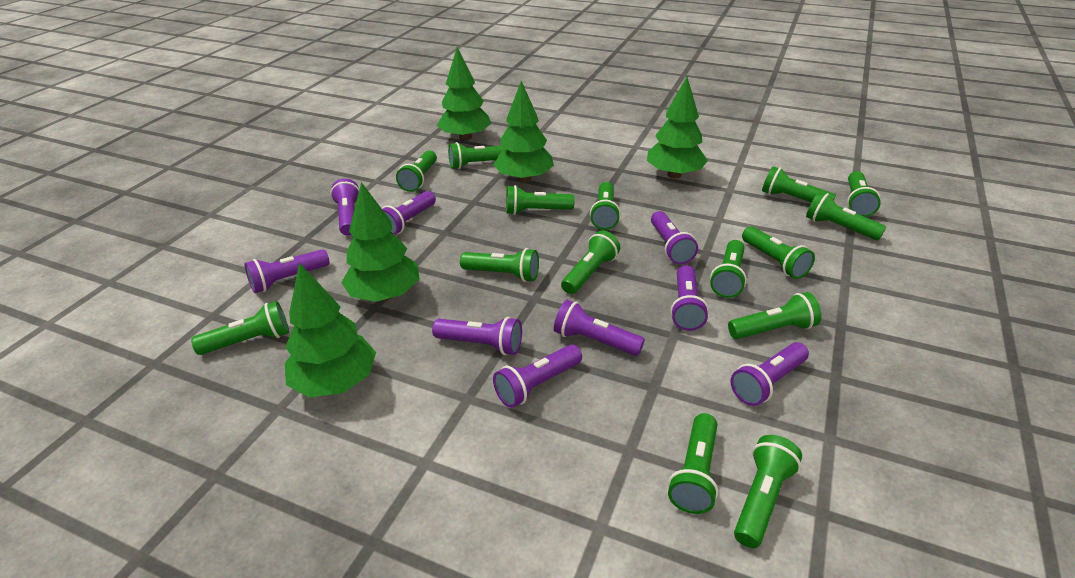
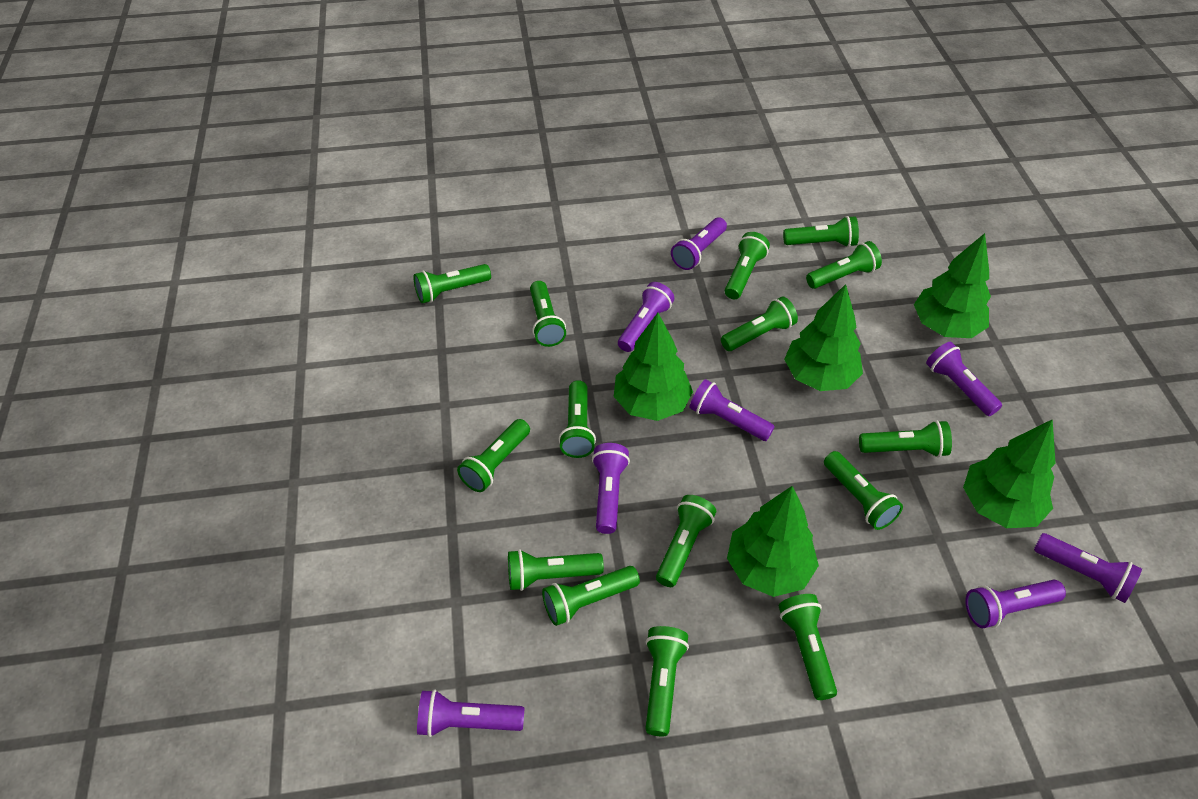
purple flashlight: [244,249,330,293] [330,178,359,236] [382,191,436,235] [432,317,522,355] [493,345,582,408] [554,300,645,356] [651,211,698,264] [670,265,709,331] [730,342,809,406] = 9 -> [417,689,524,737] [592,443,630,534] [618,282,674,352] [671,217,727,270] [689,379,775,441] [926,342,1002,416] [965,580,1066,628] [1034,533,1142,603] = 8

